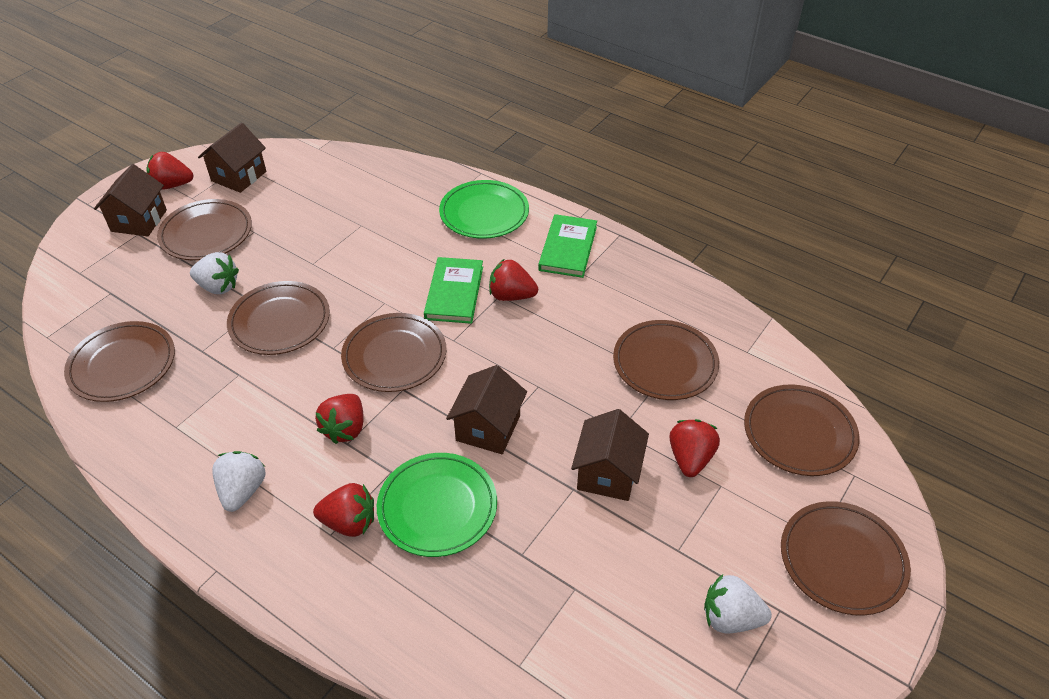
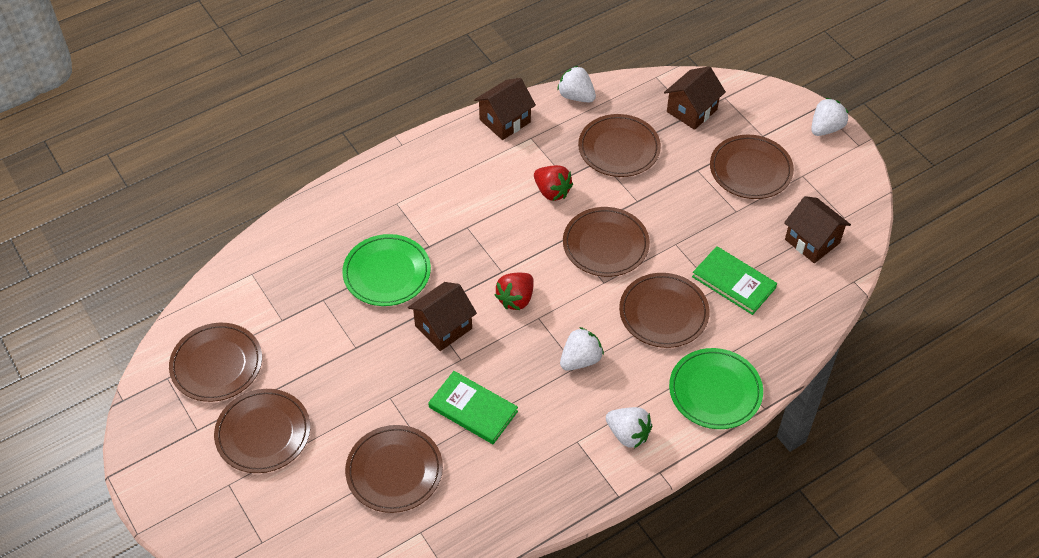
red strawberry: [147,152,193,190] [313,483,374,537] [315,394,364,444] [489,259,538,301] [669,419,720,477] = 5 -> [495,273,534,310] [534,165,573,201] = 2
white strawberry: [190,252,239,294] [212,451,266,512] [704,574,772,634] = 3 -> [557,66,596,102] [560,327,604,371] [606,407,652,449] [811,98,849,136] = 4

